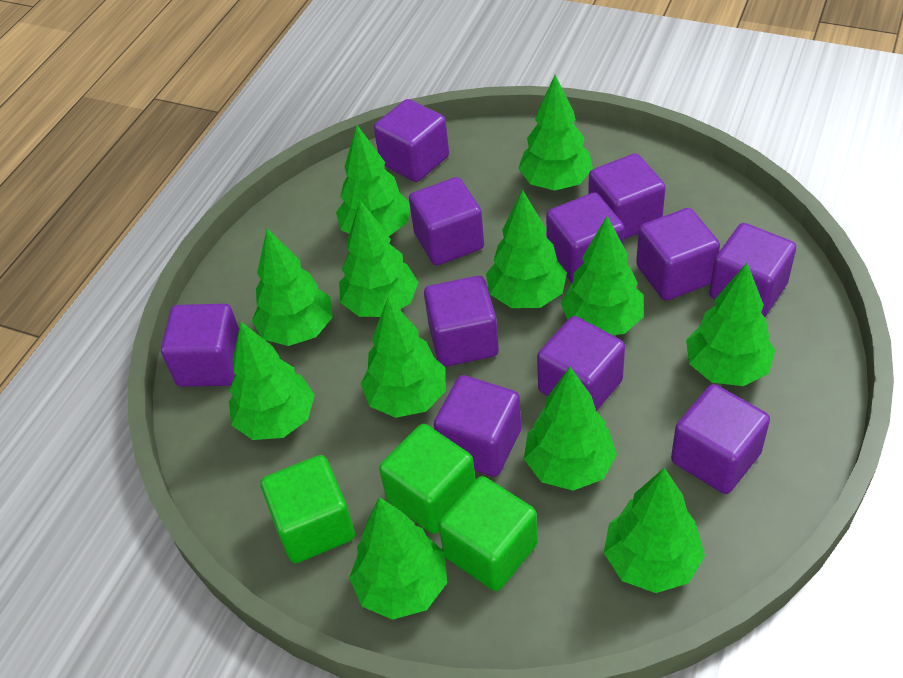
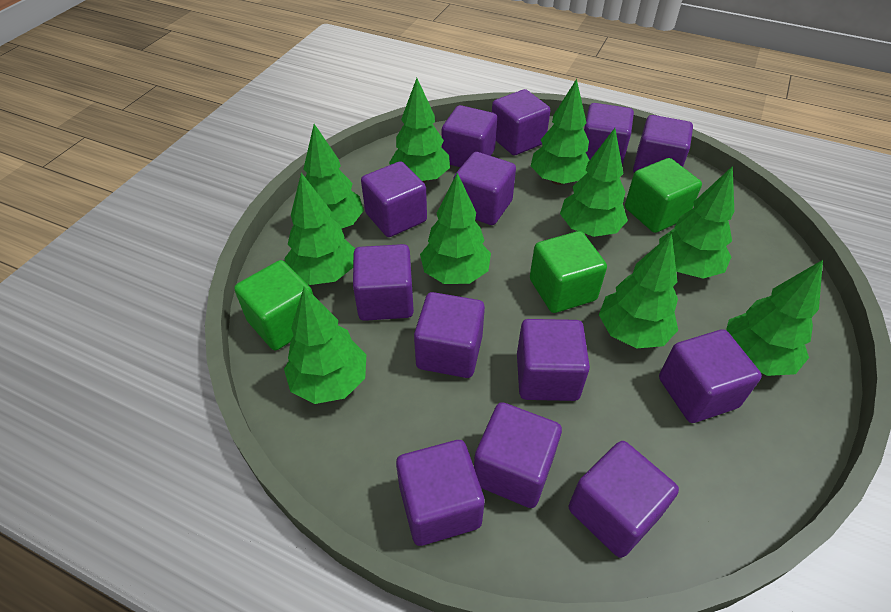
green tree: [229,322,315,440] [252,228,333,346] [336,125,410,236] [339,200,418,317] [349,497,447,620] [361,297,446,418] [486,190,567,308] [518,75,593,191] [524,367,617,491] [561,216,644,335] [604,468,705,593] [686,263,775,386] = 12 -> [284,173,355,285] [284,286,366,404] [304,124,364,229] [389,78,450,183] [420,173,491,284] [531,79,589,185] [560,128,628,237] [599,233,678,349] [659,166,734,279] [726,260,823,376] = 10
purple cube: [161,304,239,387] [374,99,449,182] [409,177,484,265] [424,276,499,367] [434,375,521,477] [537,316,625,411] [546,192,625,283] [588,153,666,239] [636,208,720,301] [671,384,770,494] [709,223,796,317] = 11 -> [353,244,414,321] [361,161,427,237] [396,440,485,546] [414,292,485,378] [442,105,497,167] [453,152,516,225] [474,402,562,508] [492,89,551,155] [517,319,590,401] [569,441,679,558] [584,103,634,164] [633,115,693,173] [659,329,762,423] = 13

